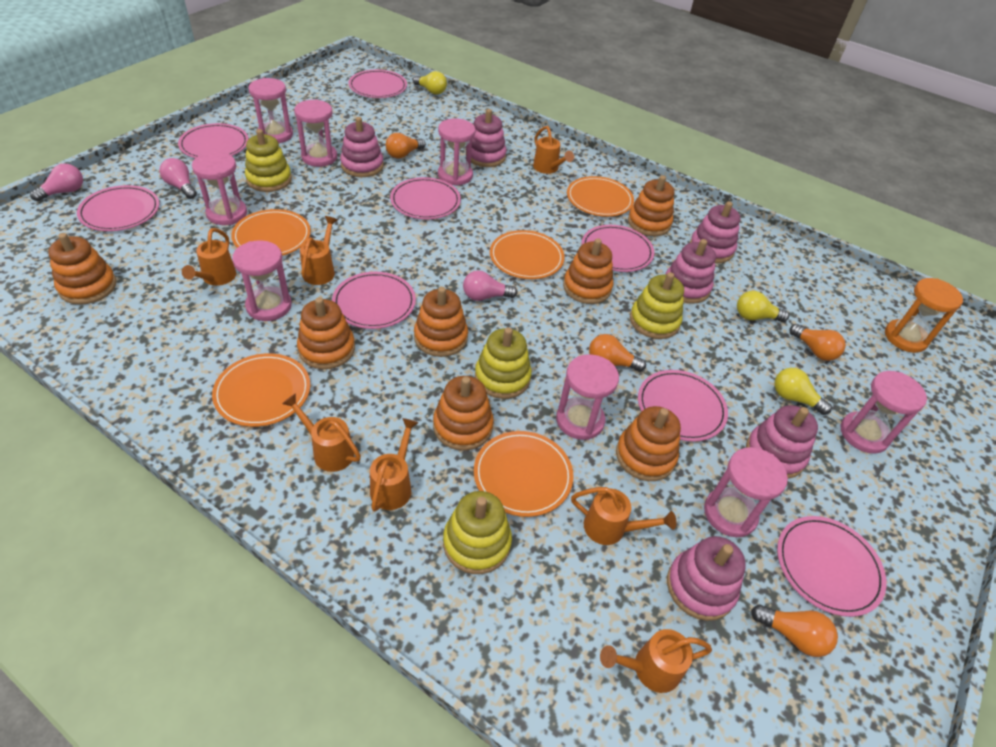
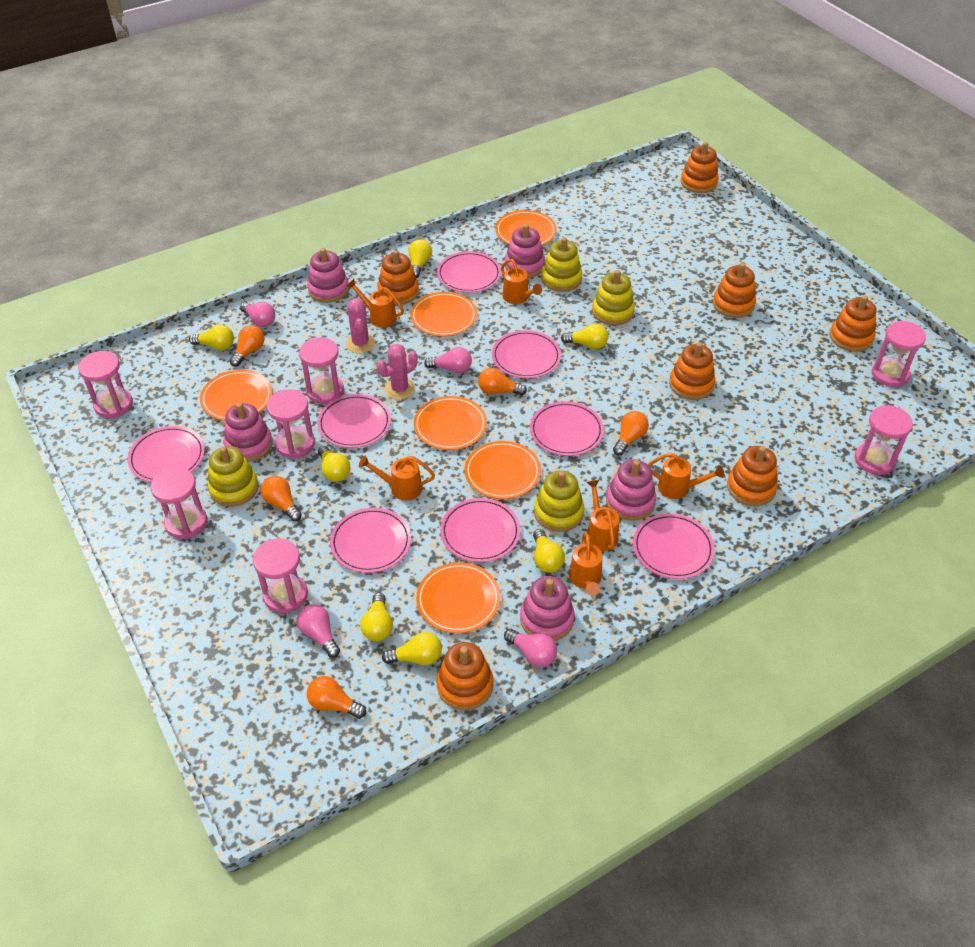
orange hourglass: [885,278,963,353] = 1 -> none = 0
orange light bulb: [386,133,425,159] [589,334,646,372] [751,604,838,657] [790,324,846,361] = 4 -> [230,325,264,367] [261,476,302,521] [307,676,366,719] [478,368,527,395] [613,411,649,455] = 5
orange plate: [212,353,310,427] [231,209,311,256] [474,431,574,517] [490,230,565,279] [567,176,634,217] = 5 -> [200,370,273,421] [410,292,477,336] [413,396,487,450] [416,562,501,633] [465,441,541,499] [495,210,557,245] = 6
orange watering can: [182,228,236,286] [282,393,361,472] [300,216,337,285] [370,418,418,512] [533,126,574,174] [571,487,676,545] [600,629,712,693] = 7 -> [347,279,404,327] [359,455,435,501] [501,259,542,304] [569,533,602,596] [587,480,619,551] [648,453,724,499] = 6
pink cactus: none = 0 -> [346,298,375,353] [377,344,418,400] = 2
pink hourglass: [192,152,247,225] [232,240,292,321] [248,78,293,143] [294,99,337,167] [438,118,476,186] [556,354,619,440] [704,447,788,537] [841,371,927,454] = 8 -> [78,351,133,418] [151,467,207,539] [253,538,308,613] [267,389,315,459] [299,337,344,404] [855,405,913,475] [872,321,926,387] = 7
pink light bulb: [30,163,83,201] [159,158,197,199] [463,270,518,301] = 3 -> [240,302,275,327] [297,604,340,658] [424,347,472,373] [504,629,557,667] = 4
pink stacking toy: [340,117,384,177] [466,109,506,167] [665,239,716,304] [667,536,746,621] [690,201,741,263] [746,405,818,479] = 6 -> [224,403,273,462] [307,248,349,303] [505,224,545,278] [520,576,574,641] [606,459,656,521] = 5
yellow light bulb: [413,71,447,95] [737,291,789,322] [774,368,832,415] = 3 -> [189,325,234,350] [318,446,351,482] [360,593,393,641] [382,632,442,665] [409,239,432,278] [533,529,565,573] [561,324,608,349] = 7

